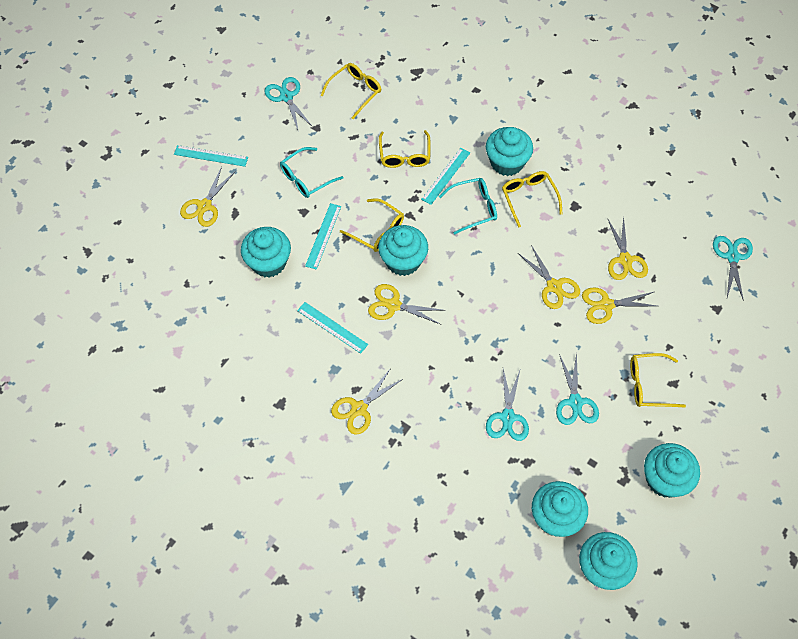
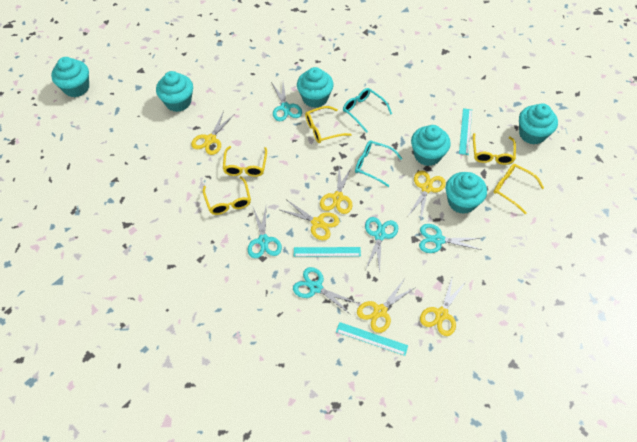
turquoise ruler: [174,145,248,167] [297,302,368,354] [305,203,341,270] [421,148,470,205] = 4 -> [294,247,361,257] [336,322,408,356] [459,108,472,155] = 3
turquoise scissors: [264,77,313,130] [486,368,529,441] [556,353,599,425] [713,236,753,301] = 4 -> [248,207,282,258] [271,82,302,121] [293,267,357,315] [365,217,398,273] [419,224,481,253] = 5

